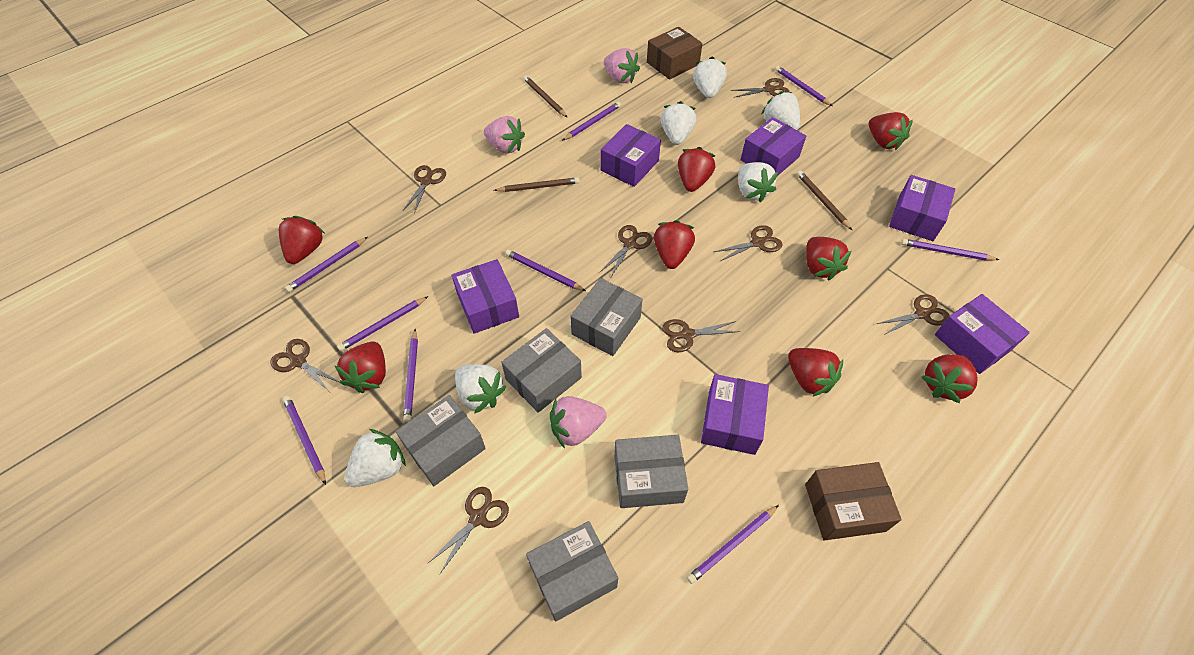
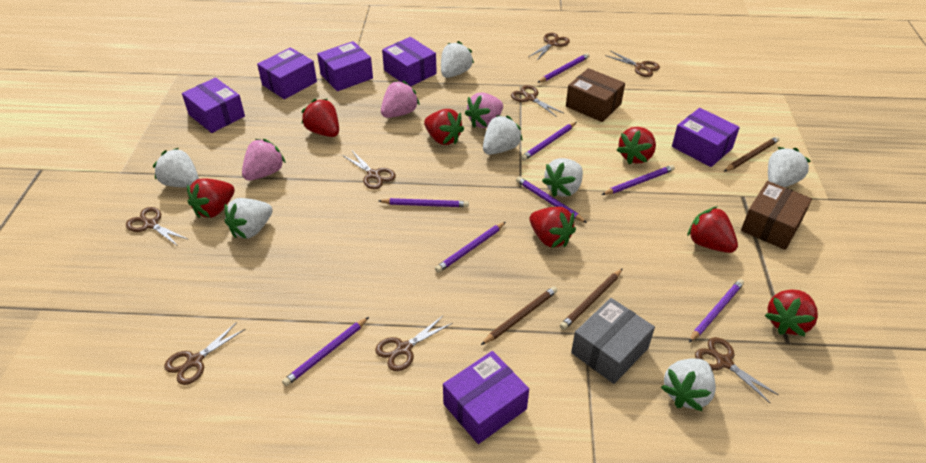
grey box: [396,395,486,486] [501,328,582,413] [526,521,618,622] [570,278,643,356] [614,435,688,508] = 5 -> [571,298,655,384] = 1
purple pencil: [283,396,326,485] [285,237,368,292] [337,296,429,351] [403,329,418,422] [505,250,586,291] [562,102,621,141] [687,505,779,584] [775,66,832,106] [901,239,999,260] = 9 -> [282,317,369,386] [379,198,469,207] [435,222,506,273] [516,177,587,223] [521,122,577,161] [537,53,590,83] [602,165,675,195] [689,279,744,342] = 8
red strawberry: [279,216,324,264] [335,342,386,393] [654,220,695,269] [678,147,715,192] [788,348,843,397] [806,237,851,280] [869,112,913,150] [922,354,978,403] = 8 -> [187,178,235,218] [301,99,339,137] [424,109,464,145] [530,207,576,248] [617,127,656,164] [687,206,738,253] [765,290,818,336] = 7
white strawberry: [345,429,406,487] [455,364,507,414] [661,101,696,145] [693,56,727,98] [738,162,778,202] [762,91,800,130] = 6 -> [153,148,199,188] [224,198,273,239] [441,41,474,78] [483,115,523,155] [542,158,583,197] [661,358,716,411] [768,147,811,187] = 7

